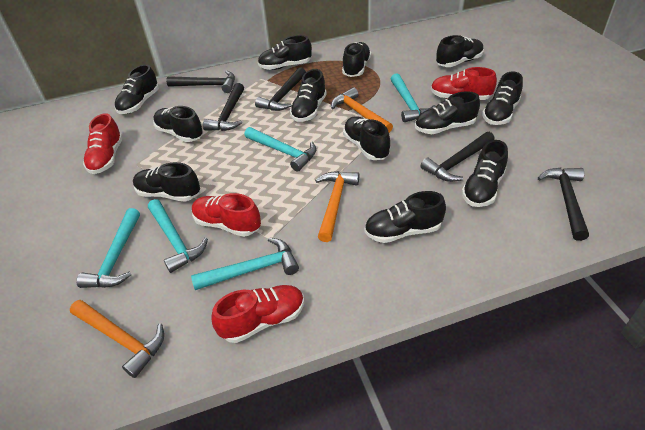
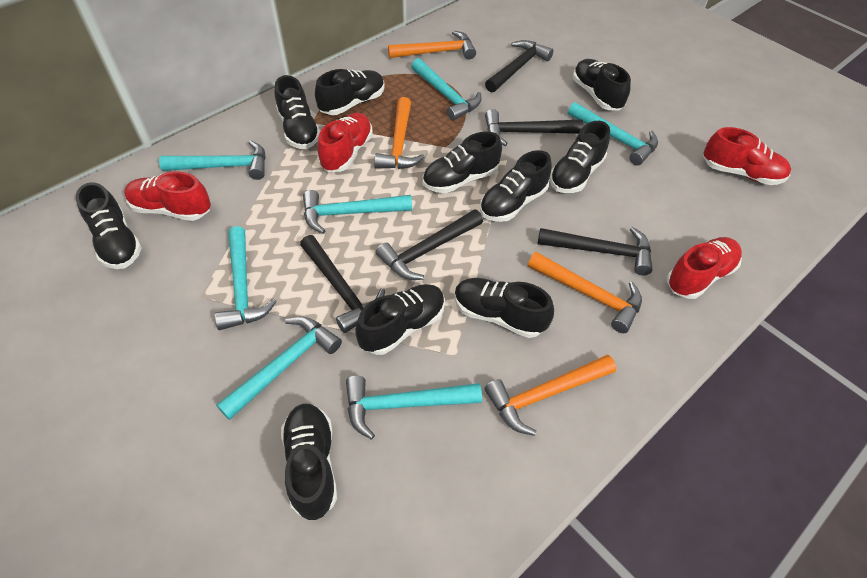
black shoe: [115,64,159,114] [133,162,200,202] [153,106,203,142] [258,35,312,70] [290,69,327,122] [342,42,371,77] [343,116,390,160] [364,191,446,243] [415,91,480,134] [436,35,484,67] [462,140,508,207] [482,71,523,125] = 12 -> [76,182,142,269] [275,75,320,149] [281,404,337,520] [315,69,385,115] [356,284,445,355] [423,132,502,193] [454,278,554,338] [480,150,552,222] [549,121,610,193] [573,59,631,110] = 10
orange hammer: [70,300,164,378] [315,171,359,242] [331,87,393,133] = 3 -> [374,97,425,169] [388,31,476,59] [485,355,616,436] [528,252,642,333] = 4
turquoise hammer: [76,208,140,288] [148,199,208,273] [191,237,299,290] [245,127,316,172] [391,73,436,122] = 5 -> [159,140,266,180] [215,226,277,330] [216,317,342,420] [303,190,412,234] [346,376,482,439] [411,58,481,121] [568,102,658,165] = 7

